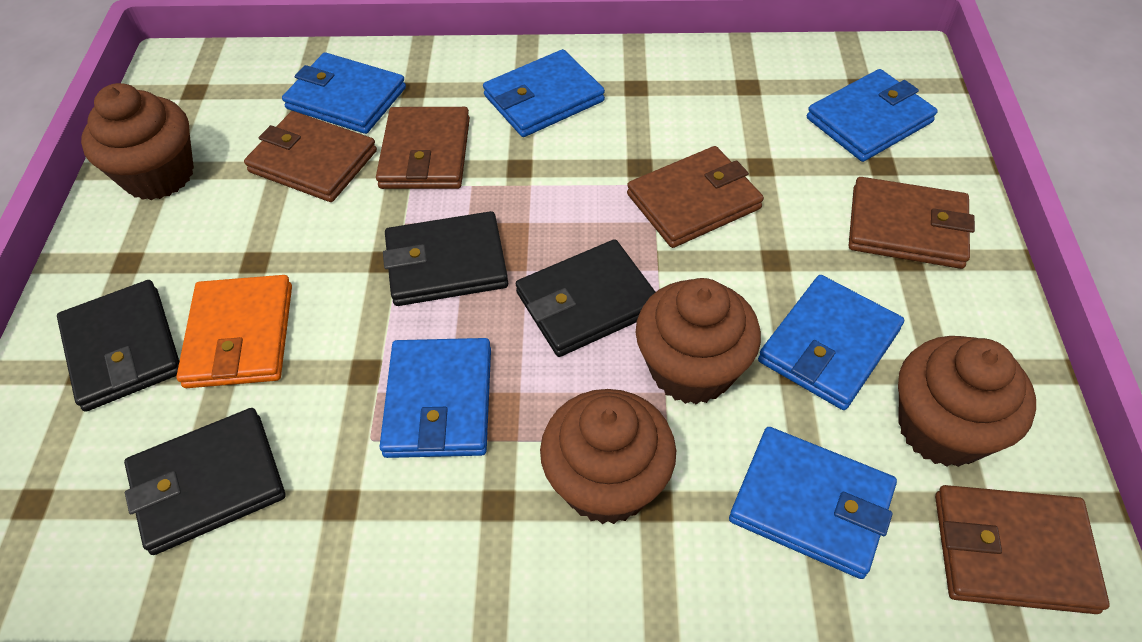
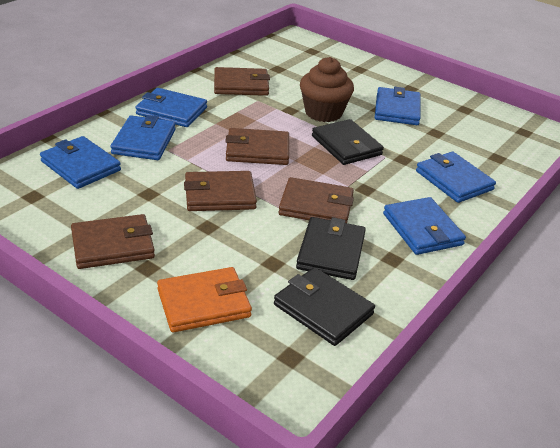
black wallet: [57,280,179,412] [124,408,285,555] [383,211,508,306] [515,239,655,357] = 4 -> [274,267,375,346] [296,217,366,280] [312,119,384,165] = 3
brown cupcake: [81,83,194,200] [540,389,676,524] [635,278,761,404] [898,336,1036,467] = 4 -> [300,57,354,122] = 1

